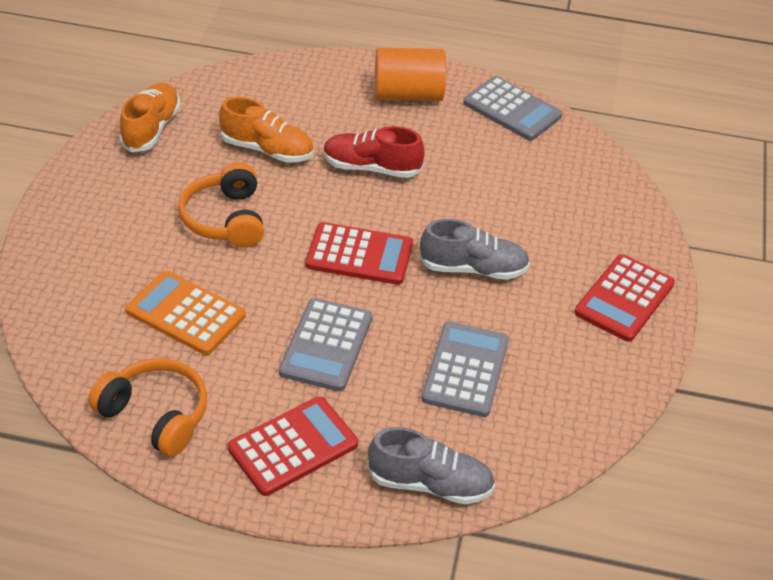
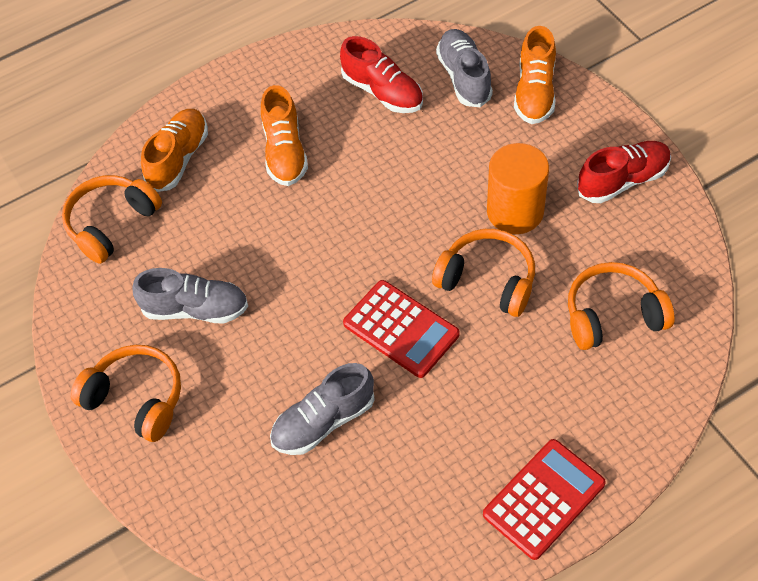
grey calculator: [279,298,372,391] [421,321,509,417] [463,76,562,141] = 3 -> none = 0
grey shoe: [367,427,495,505] [419,219,530,280] = 2 -> [132,268,248,323] [270,363,375,455] [436,29,493,107] = 3
orange calculator: [126,271,246,355] = 1 -> none = 0
orange headphones: [88,358,207,457] [178,162,264,248] = 2 -> [62,175,162,264] [70,345,181,442] [432,229,535,317] [568,262,674,350] = 4
orange shoe: [119,83,180,152] [219,97,314,162] = 2 -> [141,109,208,192] [261,85,308,186] [514,26,556,124] = 3
red calculator: [228,396,358,496] [305,222,413,285] [574,254,675,342] = 3 -> [343,280,459,378] [483,439,606,560] = 2
red shoe: [323,126,424,178] = 1 -> [340,36,423,113] [577,141,671,203] = 2

